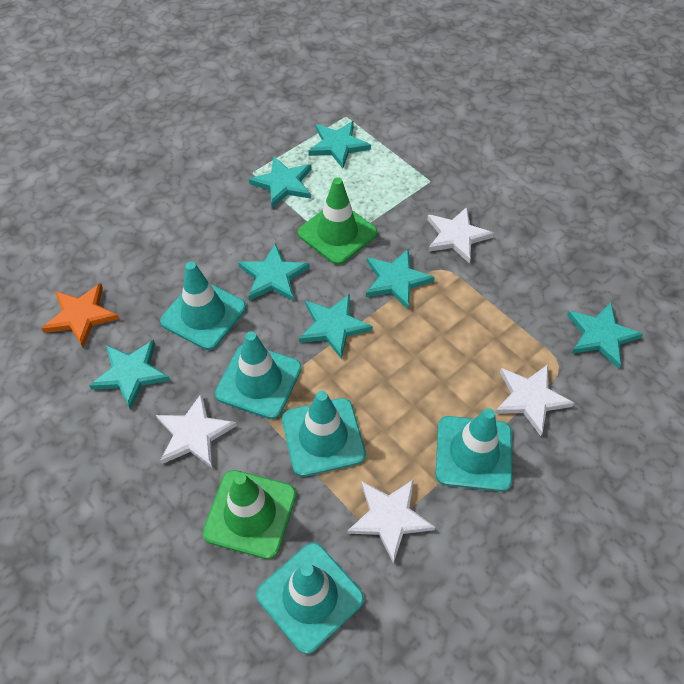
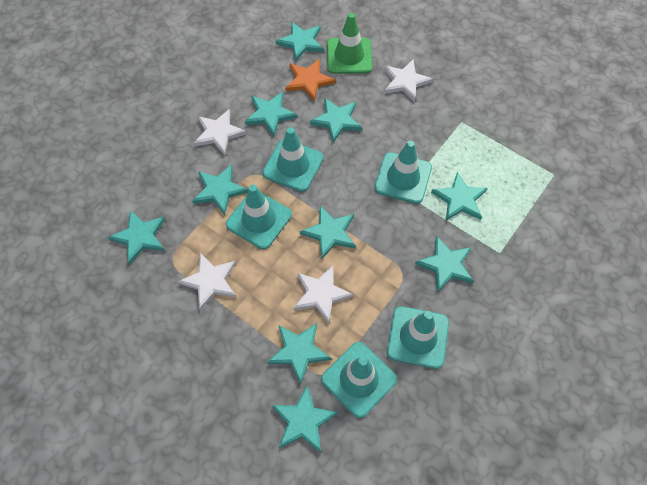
green traffic cone: [203,470,296,559] [298,177,377,265] = 2 -> [327,13,372,74] = 1
turquoise star: [89,340,170,410] [238,243,309,301] [249,157,311,208] [299,294,373,359] [308,121,371,168] [366,249,435,309] [567,302,643,369] = 7 -> [108,210,165,264] [192,165,248,215] [245,92,297,136] [267,323,331,385] [272,385,338,452] [276,22,324,62] [300,206,356,259] [310,98,362,143] [415,236,474,293] [431,172,488,221] = 10

